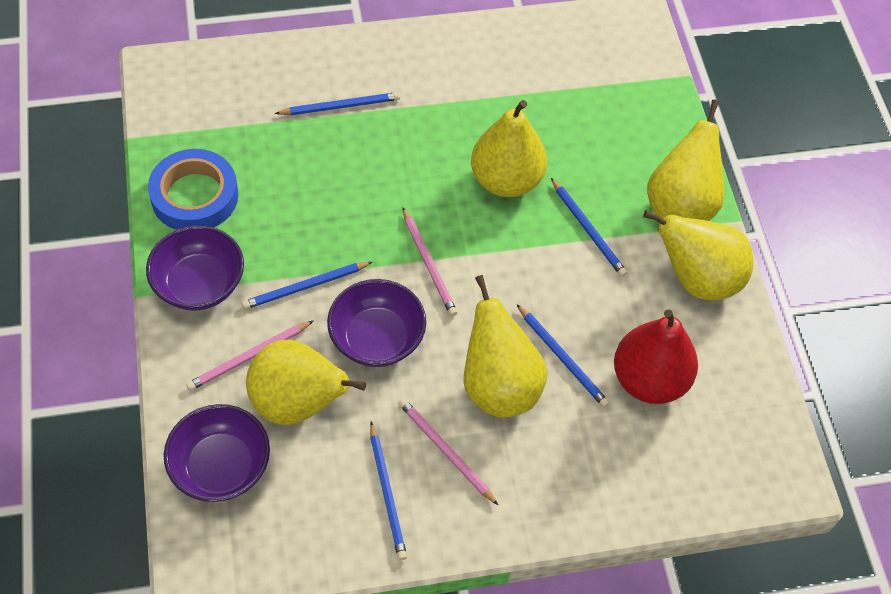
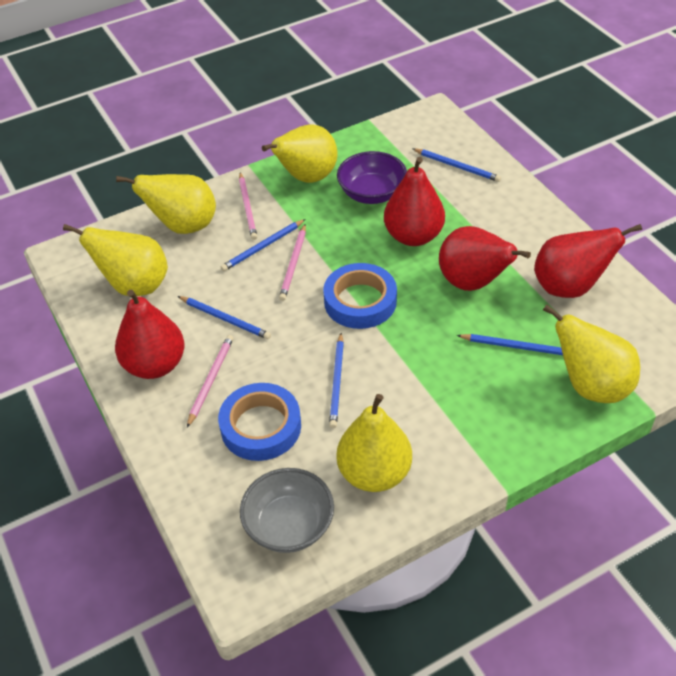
blue tape: [148,149,238,230] = 1 -> [218,383,301,461] [323,263,397,329] = 2
grey bowl: none = 0 -> [240,468,334,553] = 1
purple bowl: [146,225,244,311] [164,404,270,502] [327,279,426,367] = 3 -> [337,151,407,204] = 1
red pear: [614,309,698,404] = 1 -> [115,290,185,379] [384,157,445,246] [439,226,531,291] [534,224,642,298] = 4

